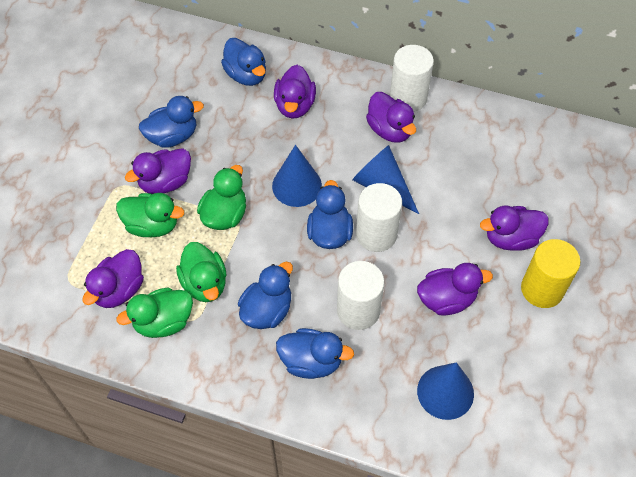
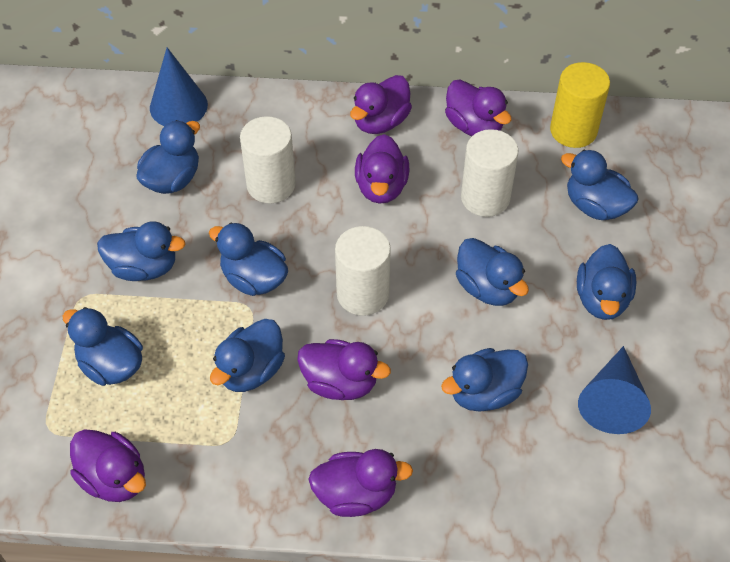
blue cone: [272,145,322,207] [352,145,419,214] [417,362,474,420] = 3 -> [150,47,208,126] [578,346,651,434] = 2
blue duck: [139,96,204,148] [221,38,266,86] [238,261,293,329] [276,328,354,379] [307,180,353,249] = 5 -> [63,307,143,386] [97,221,186,281] [137,120,200,194] [209,223,288,296] [210,319,285,392] [441,348,528,412] [456,238,529,306] [561,150,639,220] [577,244,636,320] = 9
green duck: [116,193,184,237] [117,287,193,338] [176,242,227,302] [197,165,246,230] = 4 -> none = 0

